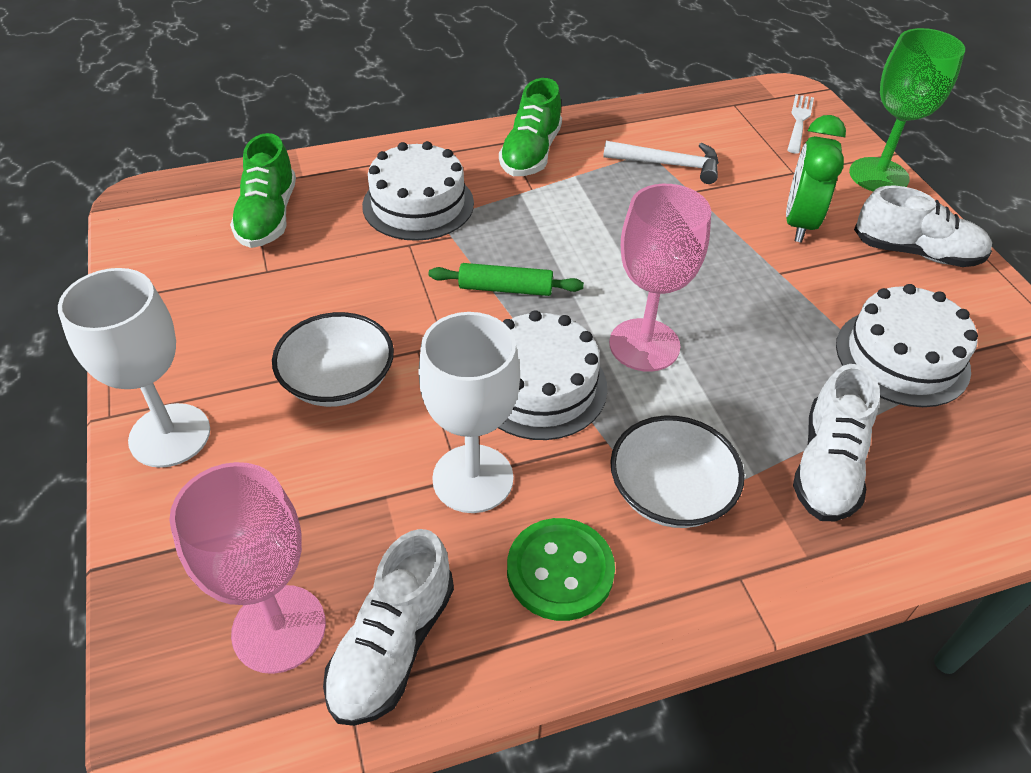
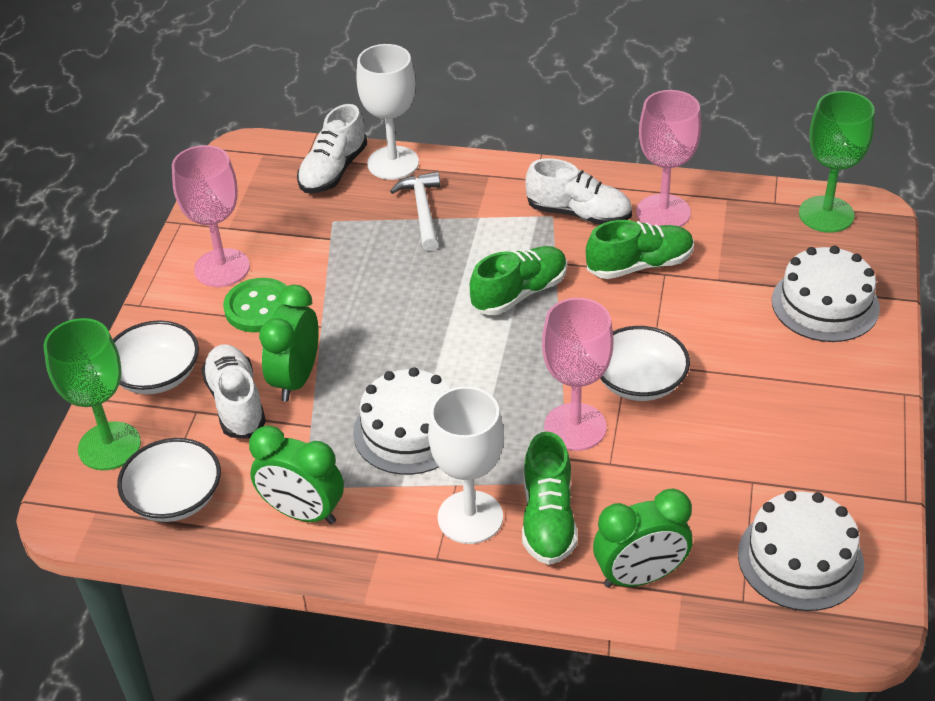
green clock: [786,115,846,243] = 1 -> [249,426,344,524] [259,285,319,402] [593,489,692,588] = 3
green goblet: [849,28,965,192] = 1 -> [44,318,141,470] [799,91,875,233] = 2
green rolling pin: [429,263,584,296] = 1 -> none = 0
green shoe: [230,133,296,248] [499,78,562,176] = 2 -> [470,246,567,315] [522,431,577,565] [586,220,694,279] = 3
pink goblet: [169,462,326,674] [609,184,711,372] = 2 -> [172,145,250,287] [542,298,613,451] [636,90,701,227] = 3
white bowl: [272,312,394,407] [610,416,744,528] = 2 -> [113,320,199,394] [117,438,221,522] [600,326,690,401] = 3
white fork: [788,94,814,153] = 1 -> none = 0

